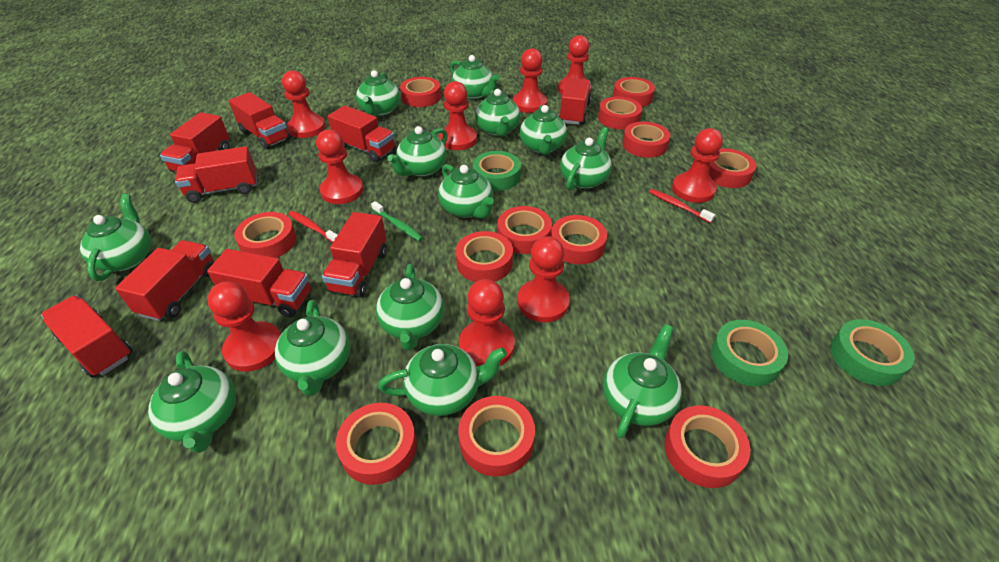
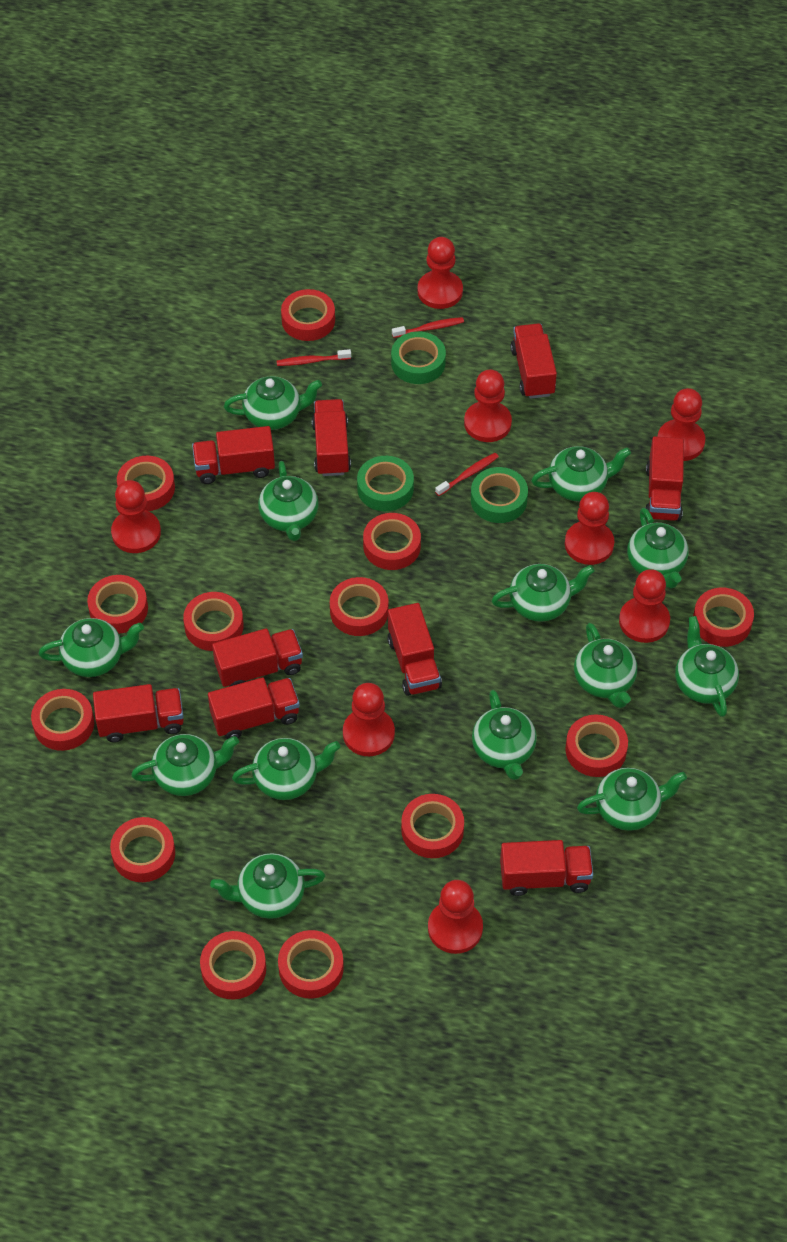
green toothbrush: [371,201,423,241] = 1 -> none = 0
red pawn: [207,282,281,372] [282,70,326,138] [316,130,364,204] [439,81,477,150] [459,279,515,366] [513,48,547,113] [517,236,570,323] [558,35,592,94] [672,128,723,203] = 9 -> [111,480,161,553] [343,683,395,756] [417,237,463,309] [428,880,483,954] [464,370,512,442] [565,492,614,565] [619,569,670,643] [657,388,705,461] = 8
red tape: [234,212,297,258] [336,403,417,485] [400,77,441,107] [456,231,513,282] [458,396,535,477] [498,206,552,254] [551,215,607,264] [598,97,642,130] [613,77,655,107] [622,121,670,158] [664,405,750,488] [709,148,756,188] = 12 -> [31,689,94,751] [87,575,148,634] [110,817,175,882] [117,456,175,511] [183,592,244,651] [200,931,266,999] [278,930,344,999] [281,289,335,341] [330,577,389,636] [363,513,421,570] [401,794,464,858] [565,714,628,777] [693,588,754,647] = 13
red toothbrush: [289,211,338,243] [649,189,715,223] = 2 -> [277,349,351,366] [392,317,464,338] [435,453,499,496] = 3

